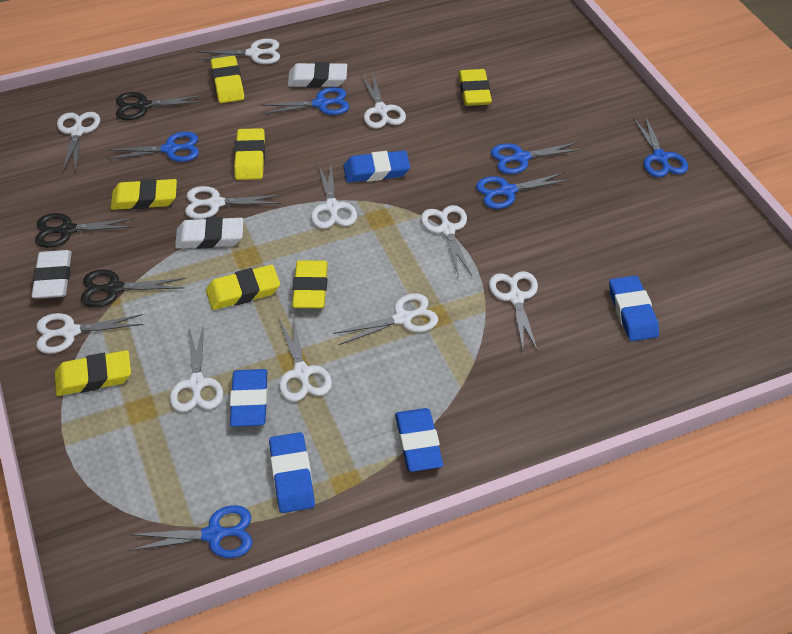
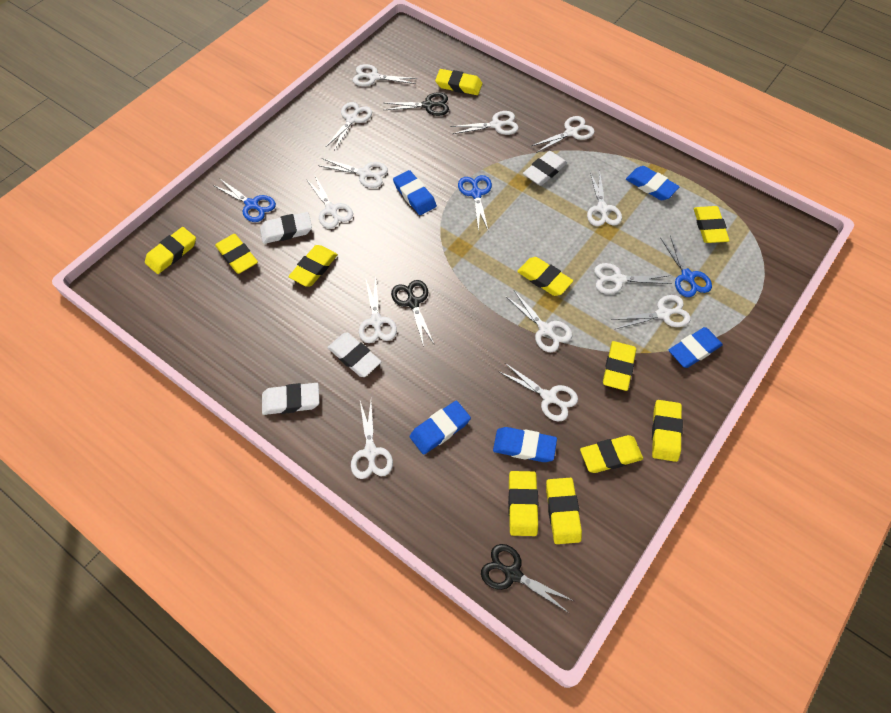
blue scissors: [107,132,199,162] [129,505,252,558] [261,87,349,115] [476,172,570,209] [491,142,583,174] [633,115,688,177] = 6 -> [213,178,276,222] [458,175,492,232] [660,235,712,297] = 3
white eraser: [32,250,72,299] [175,217,243,249] [287,62,347,88] = 3 -> [260,212,312,244] [262,383,319,415] [327,333,381,377] [523,151,567,186] = 4
white scissors: [36,313,143,354] [57,112,100,172] [170,324,223,412] [185,186,281,219] [197,39,280,64] [279,317,332,402] [311,163,357,229] [333,293,438,345] [361,72,406,129] [421,205,472,277] [489,271,538,352] = 11 -> [306,176,353,229] [318,158,388,188] [326,102,372,150] [351,401,393,479] [353,64,418,86] [359,277,397,343] [451,111,519,135] [498,363,578,422] [506,291,572,352] [532,116,595,153] [587,171,622,226] [594,263,672,294] [611,295,691,329] = 13
yellow eraser: [55,350,131,396] [111,179,177,210] [206,265,280,310] [211,56,244,103] [234,128,265,180] [292,260,328,308] [459,69,492,106] = 7 -> [145,227,196,274] [215,234,258,274] [288,245,338,286] [435,69,482,95] [508,471,538,536] [517,257,573,296] [546,478,582,544] [580,435,643,473] [603,341,636,391] [652,400,683,462] [694,206,730,243] = 11

